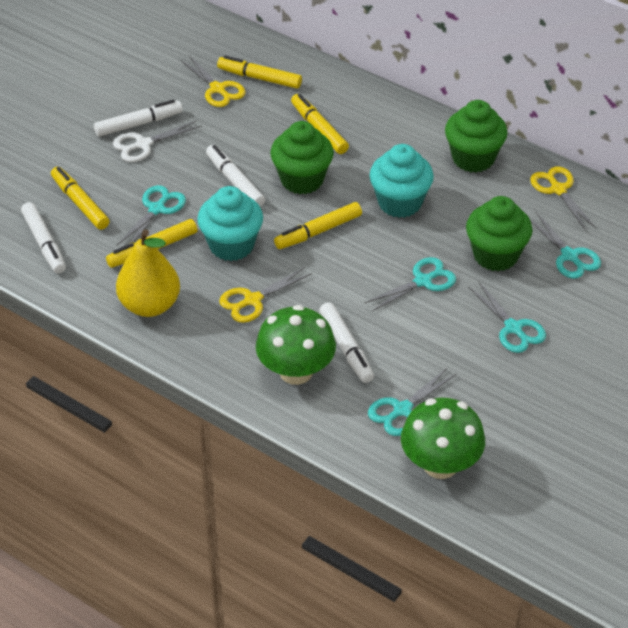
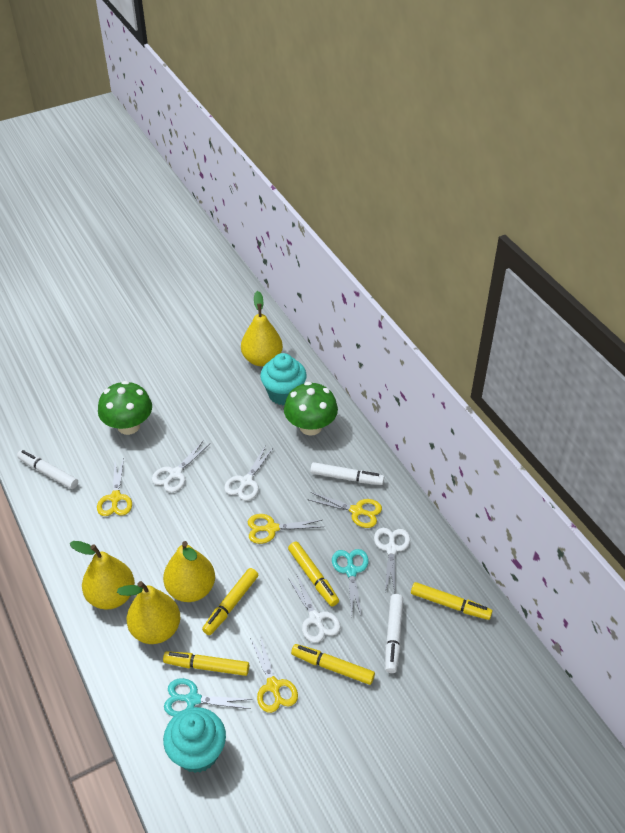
green cupcake: [270,121,334,194] [445,100,507,173] [466,196,532,271] = 3 -> none = 0
turquoise scissors: [116,185,186,246] [365,257,456,312] [368,367,457,436] [468,281,546,353] [530,212,601,279] = 5 -> [164,678,253,716] [332,549,369,617] = 2
white marker: [21,202,66,274] [94,99,182,137] [206,145,265,207] [319,302,374,383] = 4 -> [17,450,78,489] [310,462,384,485] [385,594,403,673] = 3
white scissors: [113,120,202,162] = 1 -> [152,440,210,492] [224,445,274,501] [288,575,340,643] [374,528,410,592] = 4
yellow pear: [116,229,180,317] = 1 -> [70,541,135,609] [117,581,180,644] [163,541,215,602] [241,291,283,366] = 4
yellow scissors: [180,55,246,107] [219,267,312,323] [530,166,596,231] = 3 -> [97,458,132,516] [248,514,323,544] [250,635,298,713] [307,492,382,528] = 4

